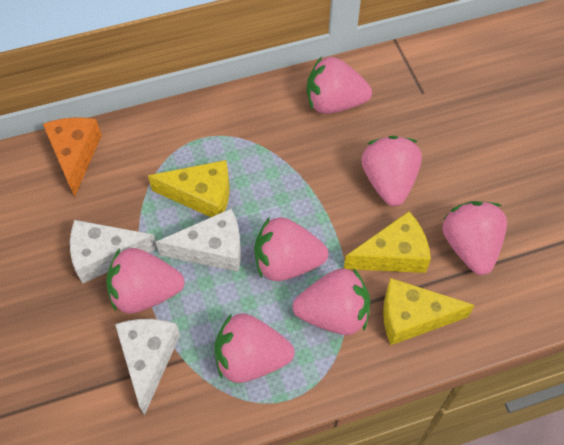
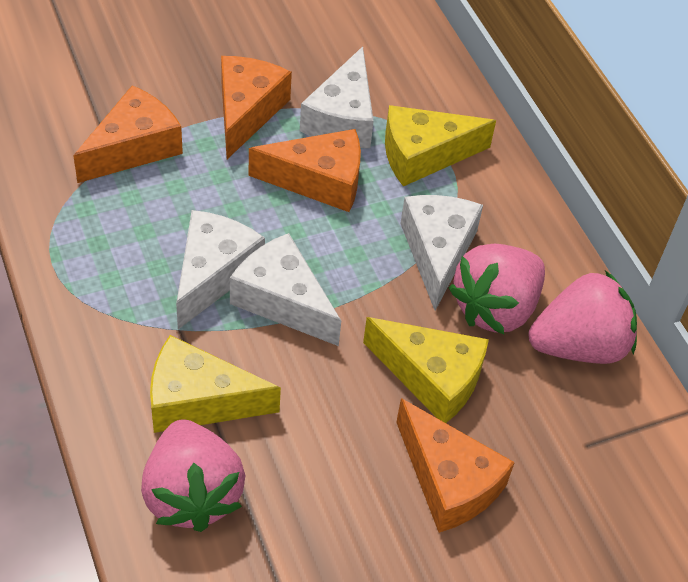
orange cheese: [43,117,102,197] = 1 -> [73,85,183,183] [221,56,292,159] [249,129,361,212] [396,398,515,533] = 4
pink strawberry: [106,248,185,314] [215,313,294,383] [254,217,329,281] [293,268,370,335] [307,56,372,114] [361,136,422,206] [442,201,507,275] = 7 -> [141,419,246,532] [449,244,545,334] [528,271,637,364] = 3
white cheese: [70,220,158,284] [115,319,180,416] [156,209,241,272] = 3 -> [176,210,265,329] [230,233,341,346] [300,46,374,148] [400,195,483,311] = 4

